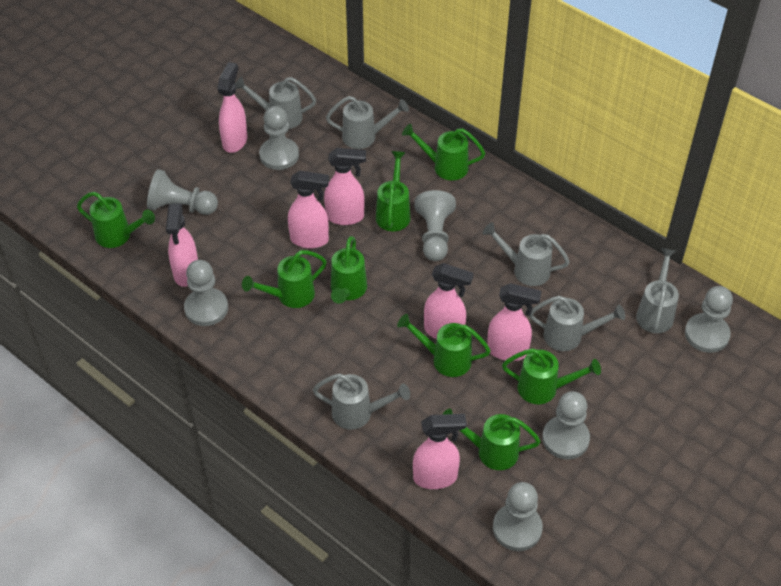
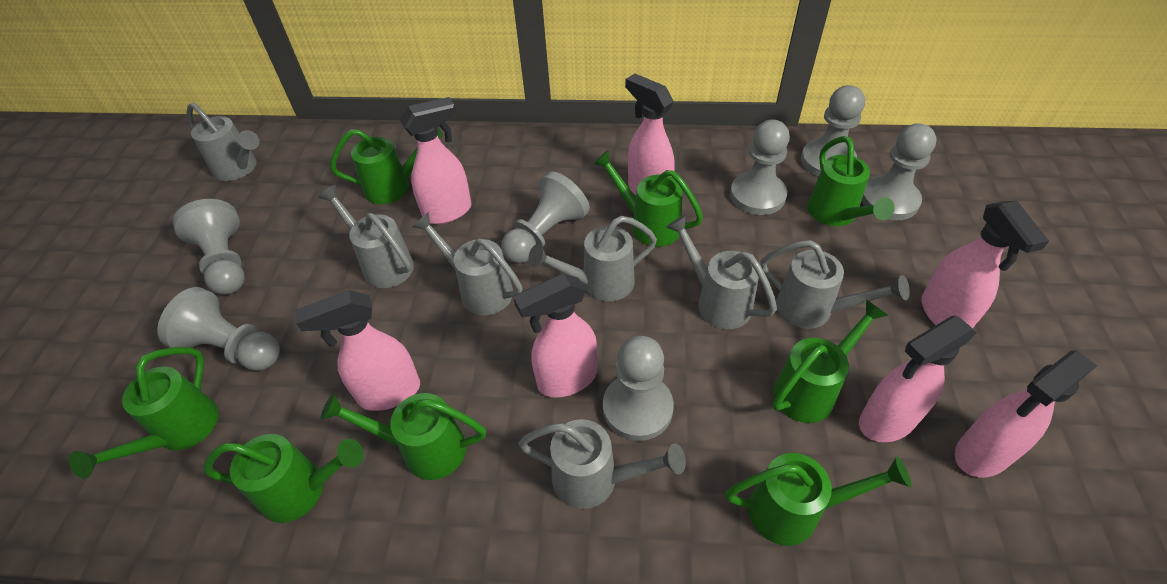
grey watering can: [236,77,316,129] [313,373,410,430] [326,96,409,149] [483,222,570,286] [529,296,625,351] [636,248,679,333] = 6 -> [187,102,259,181] [318,185,414,288] [412,212,523,315] [518,419,686,509] [528,216,657,301] [666,215,777,329] [760,240,910,329] = 7

